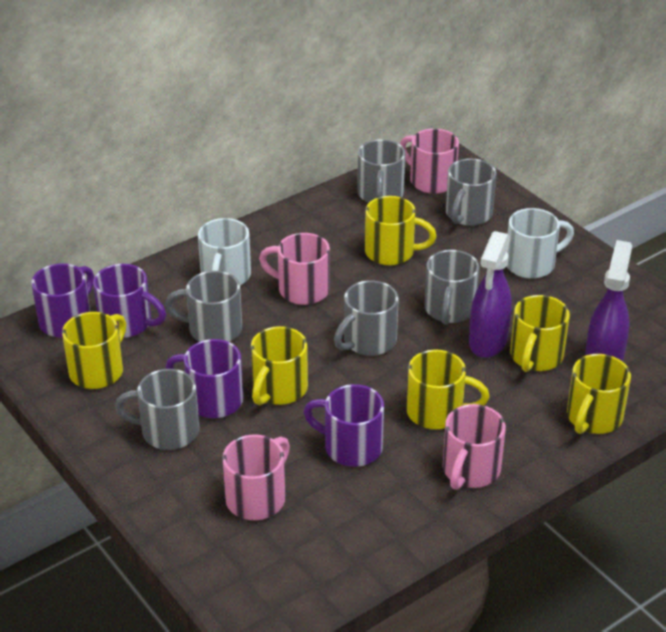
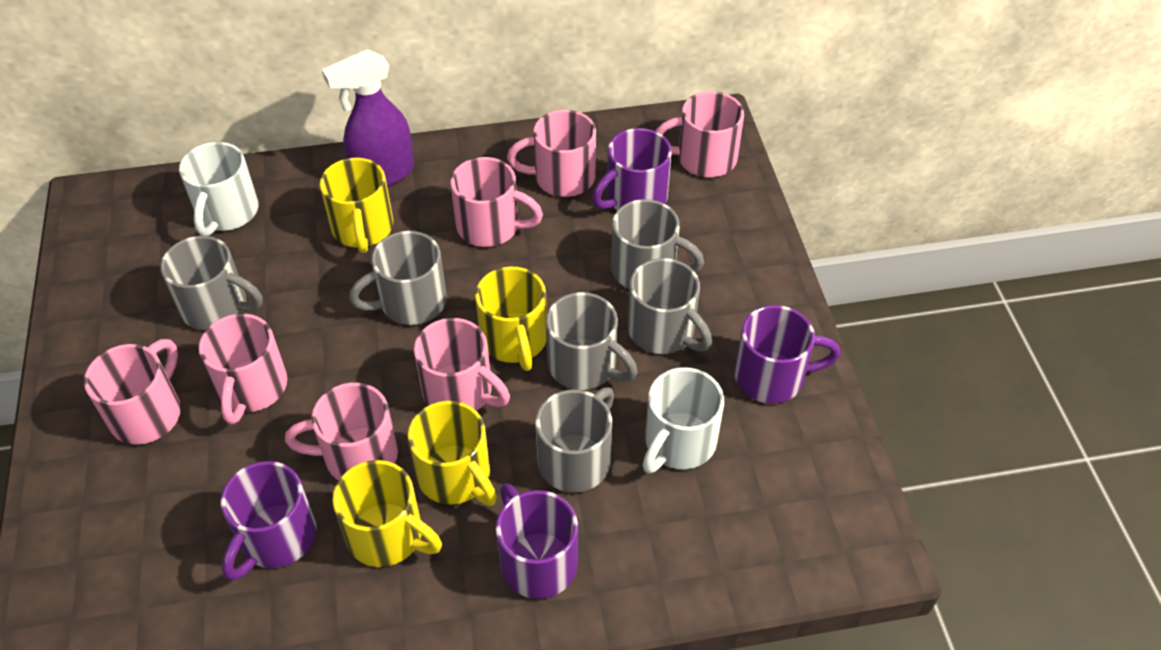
pink mug: [222,434,290,520] [259,233,330,305] [400,128,459,194] [443,404,506,490] = 4 -> [84,339,181,445] [199,314,287,424] [285,383,398,481] [414,318,510,411] [451,157,543,247] [507,110,596,197] [656,91,744,177] = 7
purple spray bottle: [469,231,512,358] [585,240,632,361] = 2 -> [322,49,414,187] = 1
yellow mug: [62,312,126,389] [251,326,308,405] [365,196,437,265] [407,349,490,429] [510,295,570,372] [567,354,631,434] = 6 -> [320,158,393,253] [333,460,442,567] [408,401,497,506] [475,266,547,371] = 4

